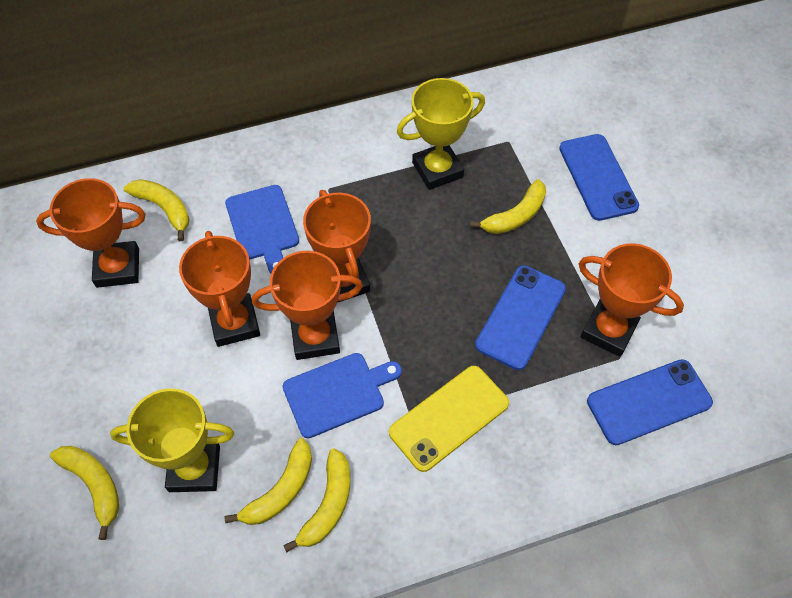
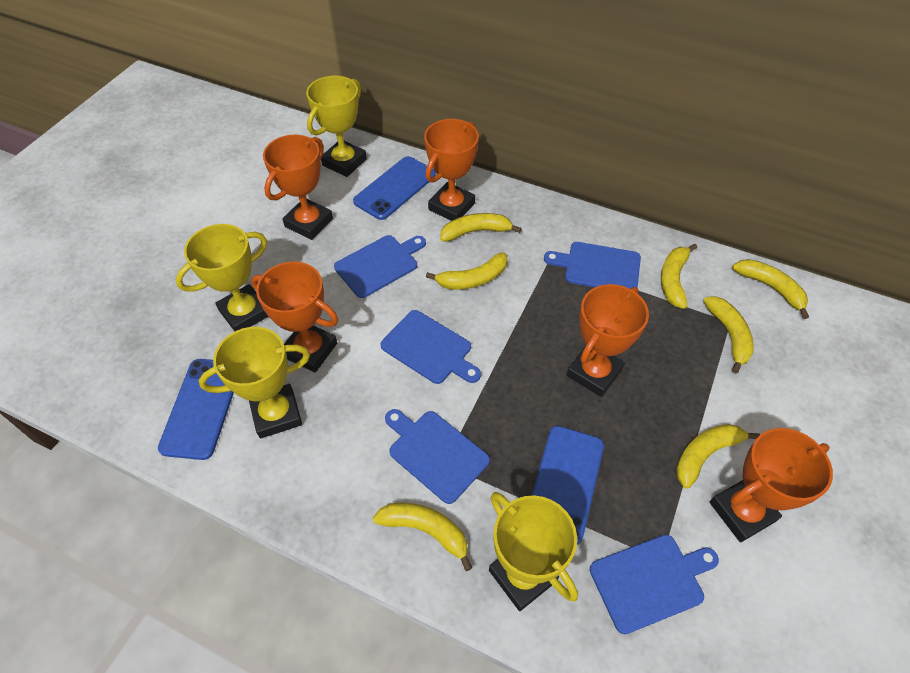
blue cutting board: [225,185,299,274] [283,353,402,438] = 2 -> [334,235,426,298] [381,310,481,384] [385,409,490,504] [544,242,641,289] [590,535,719,634] = 5
yellow banana: [50,446,119,540] [124,179,189,241] [224,438,312,525] [283,448,350,553] [470,179,546,234] = 5 -> [373,503,472,571] [426,252,507,290] [440,213,521,242] [661,244,697,309] [676,424,760,489] [703,296,754,374] [732,259,809,319] = 7
yellow phone: [389,366,509,472] = 1 -> none = 0
yellow trophy: [110,388,234,492] [397,78,485,190] = 2 -> [175,224,269,331] [199,327,310,439] [306,76,367,177] [489,492,578,611] = 4

